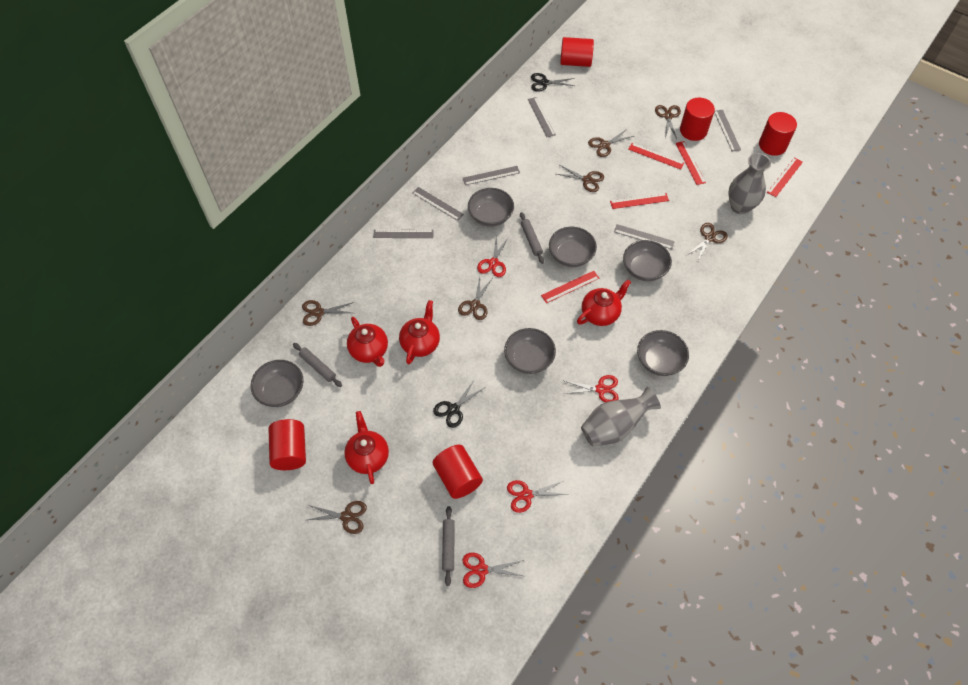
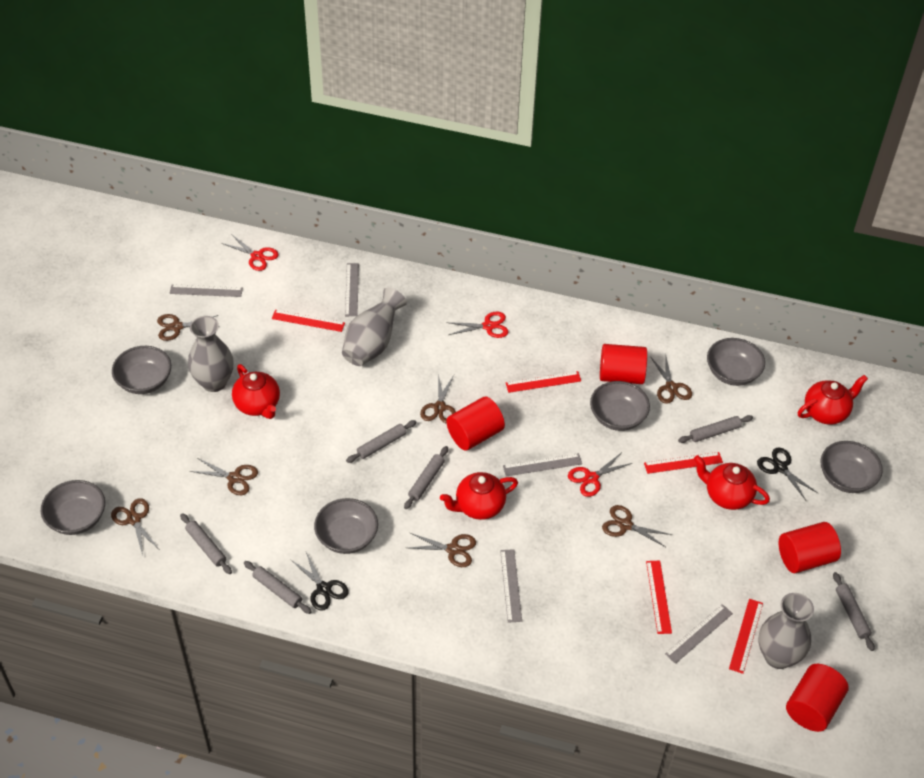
grey rolling pin: [293,343,342,387] [442,506,455,586] [520,212,544,264] = 3 -> [180,513,232,574] [244,561,312,614] [346,420,416,463] [404,446,448,509] [678,415,753,443] [833,572,875,651] = 6
grey ruler: [373,230,434,238] [412,187,464,221] [463,166,520,185] [528,97,556,137] [614,224,675,249] [714,110,741,151] = 6 -> [170,284,243,297] [345,263,359,316] [500,549,522,623] [503,453,582,476] [665,604,733,664] = 5
grey vase: [581,387,661,446] [728,153,771,214] = 2 -> [188,316,234,392] [342,288,407,366] [759,593,814,669] = 3
red cylinder: [269,419,306,470] [433,445,483,499] [560,37,594,67] [680,98,715,141] [759,112,797,156] = 5 -> [446,396,505,451] [600,344,647,384] [779,522,841,573] [786,664,849,732] = 4
red scissors: [463,553,524,588] [477,234,509,277] [507,480,568,513] [564,375,619,403] = 4 -> [222,234,279,271] [446,312,509,338] [568,452,632,497] = 3

